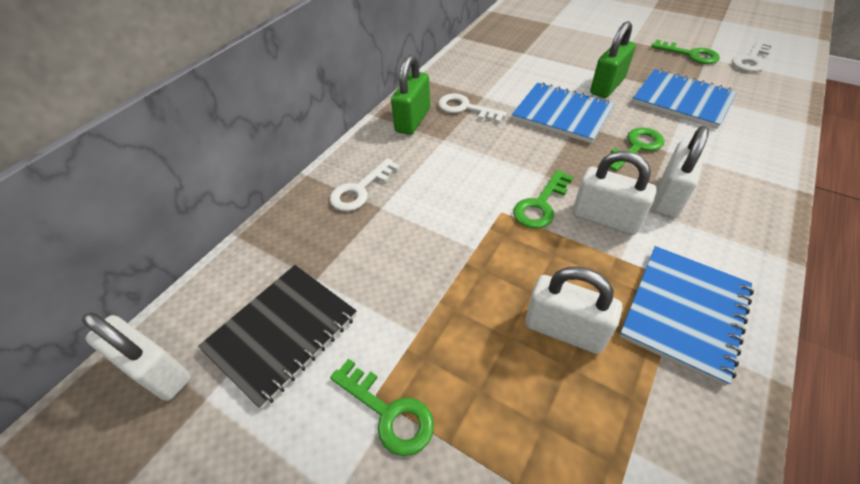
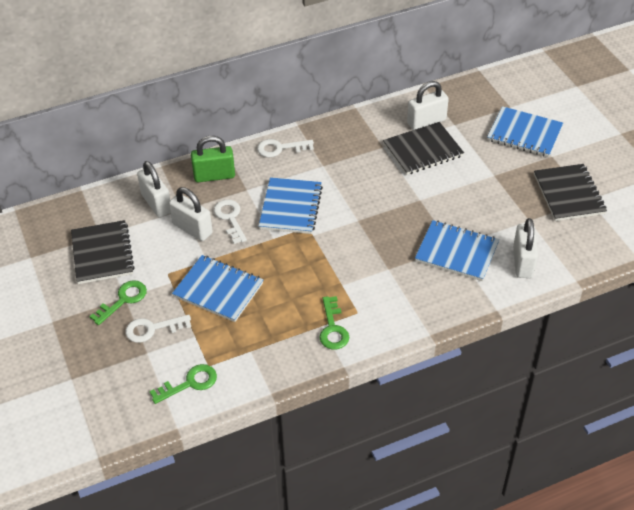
black notebook: [198,265,357,409] = 1 -> [71,220,135,284] [383,122,464,175] [534,164,607,221] = 3
blue notebook: [512,82,615,144] [619,246,754,386] [632,69,737,129] = 3 -> [172,255,263,322] [259,177,323,234] [415,220,499,281] [487,106,563,157] = 4
green key: [330,359,434,456] [513,170,573,229] [610,127,665,171] [651,40,720,64] = 4 -> [89,280,147,325] [150,364,217,404] [319,296,349,350] = 3
green padlock: [391,55,430,135] [590,21,636,98] = 2 -> [191,136,235,182] = 1

